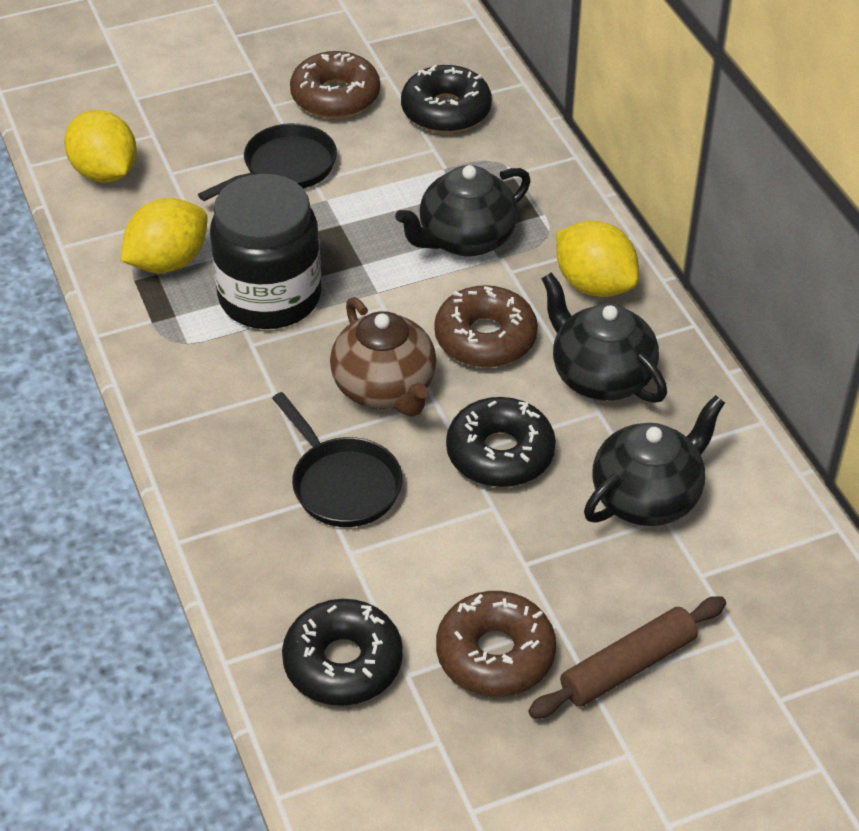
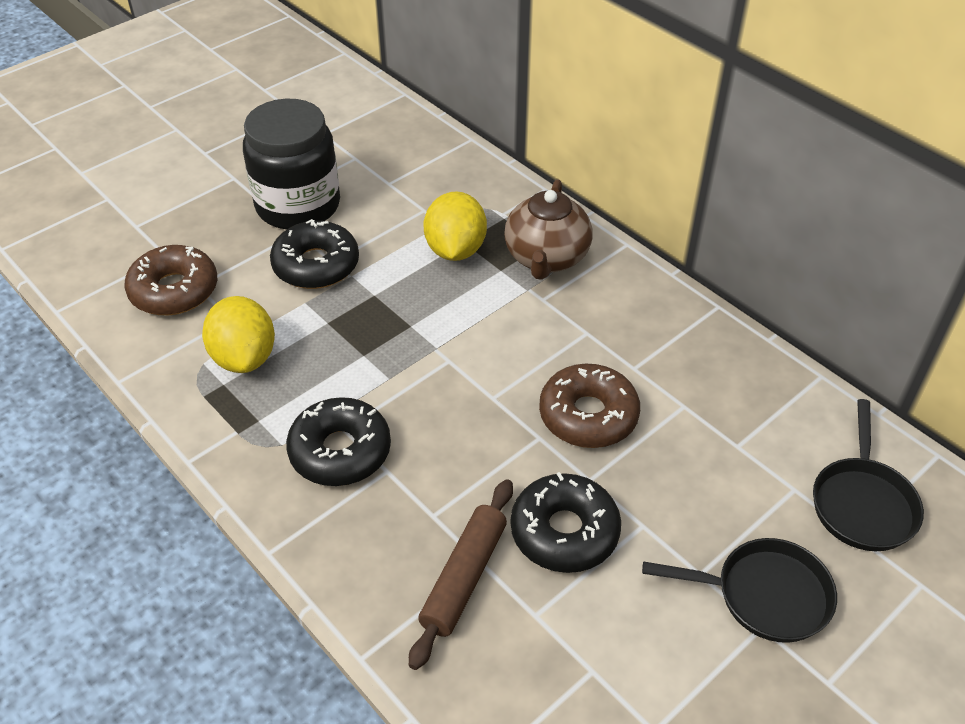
black teapot: [395,165,531,256] [541,272,667,403] [584,395,725,526] = 3 -> none = 0
brown donut: [290,51,380,118] [434,285,538,368] [436,591,556,697] = 3 -> [124,245,217,315] [539,364,640,448] = 2
yellow lemon: [64,110,137,183] [120,198,207,273] [556,221,639,297] = 3 -> [202,296,275,373] [424,191,487,261] = 2

